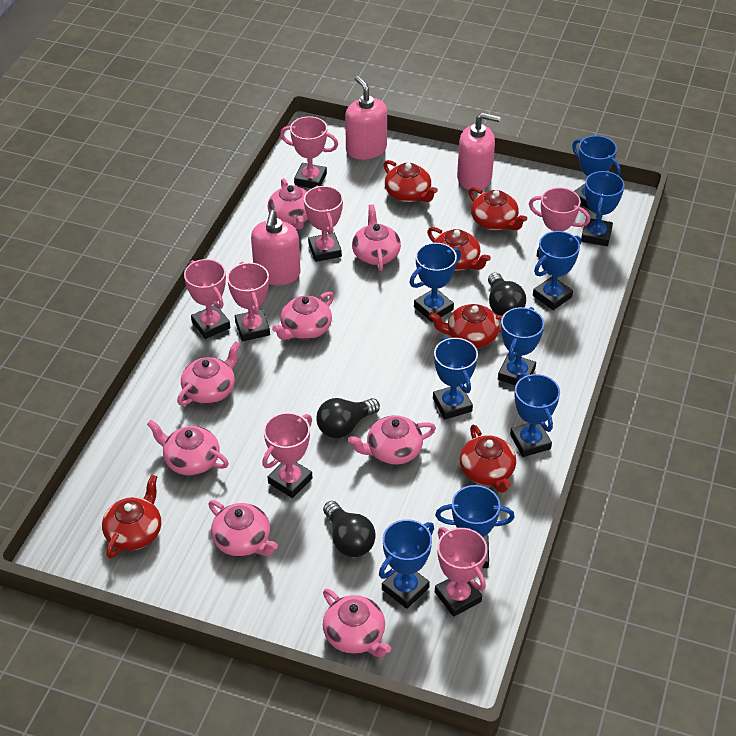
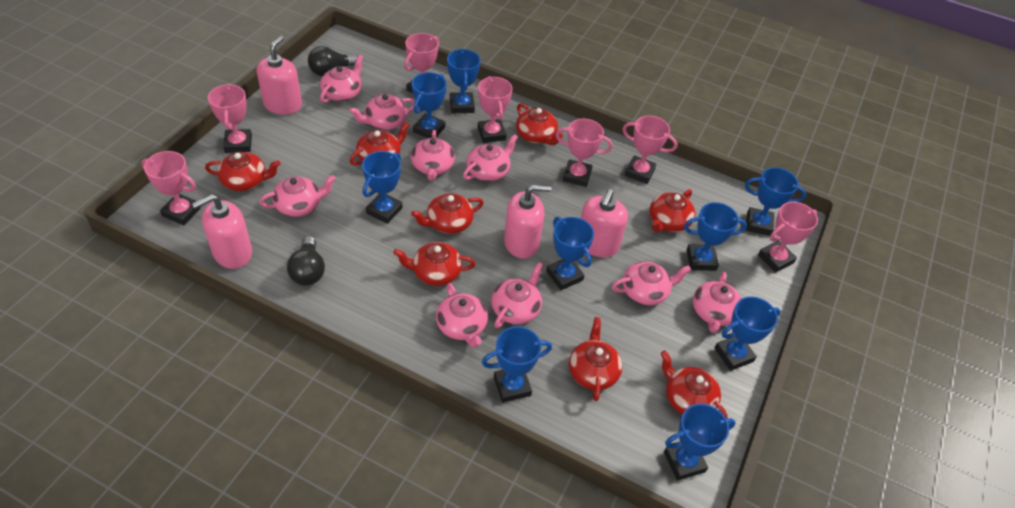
black light bulb: [316,398,380,438] [323,501,376,557] [488,273,526,315] = 3 -> [287,236,325,286] [308,46,358,76] = 2
pink soap dispenser: [251,210,300,285] [345,76,387,160] [457,113,501,190] = 3 -> [192,194,252,269] [257,36,302,115] [504,184,552,259] [581,189,628,257] = 4
pink teapot: [147,420,229,476] [177,341,241,406] [208,500,278,556] [268,178,308,229] [272,292,334,340] [323,589,391,657] [348,415,436,465] [352,204,401,271] = 8 -> [259,175,336,217] [320,55,363,103] [349,94,415,130] [411,130,455,181] [436,283,488,348] [463,134,518,181] [491,262,543,328] [612,261,691,305] [693,272,742,333] = 9
red teapot: [102,475,161,559] [384,160,438,202] [427,227,491,271] [429,304,503,348] [460,425,516,493] [469,187,527,230] = 6 -> [205,152,281,191] [349,121,410,165] [393,242,476,286] [411,193,484,234] [516,103,563,145] [569,317,622,401] [650,189,695,232] [661,350,728,419] = 8

